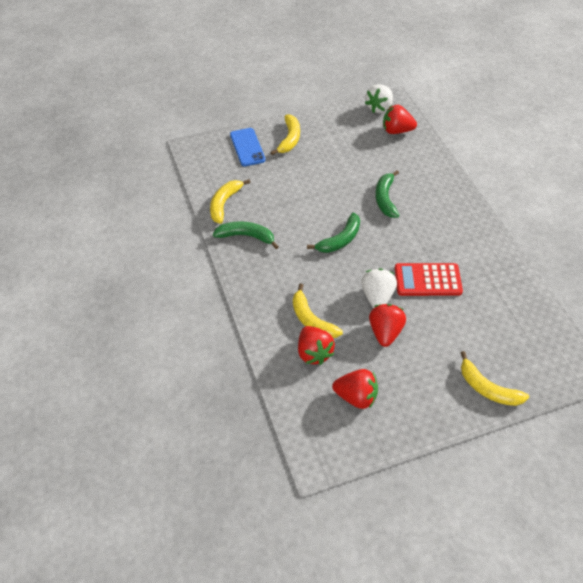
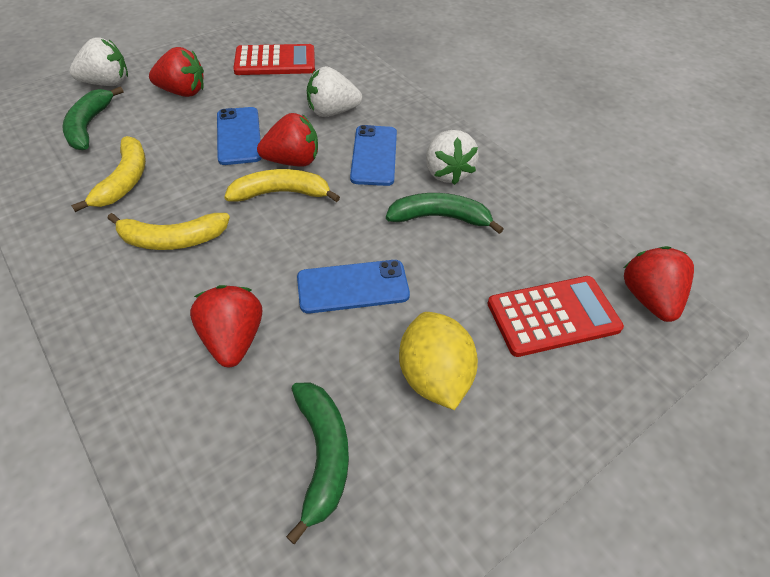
blue phone: [230,128,266,166] = 1 -> [217,107,262,165] [297,260,410,314] [350,125,397,186] = 3
red calculator: [395,263,463,296] = 1 -> [233,44,315,75] [487,276,624,357] = 2
white strawberry: [361,268,397,308] [365,84,393,113] = 2 -> [69,38,128,86] [307,66,362,117] [426,130,479,185] = 3
yellow banana: [210,179,251,224] [270,114,300,155] [293,283,343,338] [461,351,529,406] = 4 -> [71,136,146,212] [107,213,230,250] [224,169,340,202] = 3
yellow lemon: none = 0 -> [399,312,478,410] = 1

